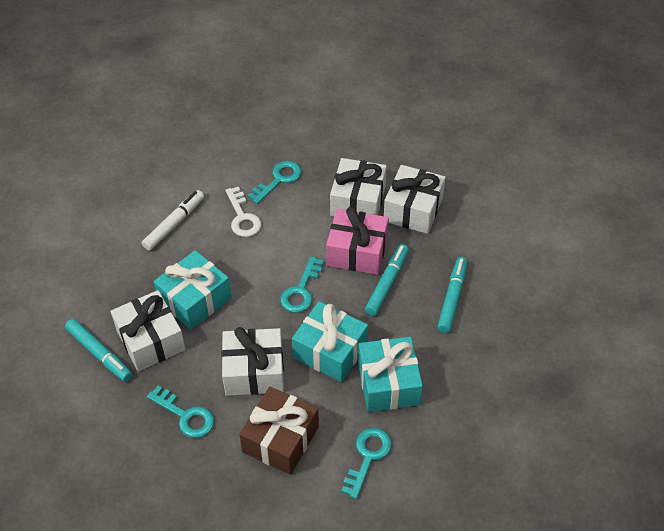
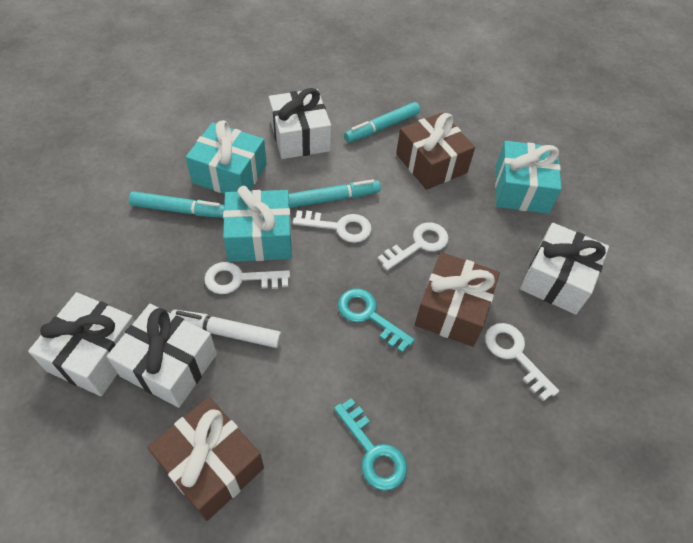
brown gift: [239,387,319,475] = 1 -> [148,397,264,521] [396,113,475,190] [415,252,500,347] = 3
pink gift: [326,207,389,275] = 1 -> none = 0
turquoise key: [147,386,214,438] [248,161,301,204] [280,256,324,313] [341,428,392,499] = 4 -> [334,398,407,491] [338,289,415,353] = 2
white key: [226,187,261,237] = 1 -> [204,262,290,294] [293,210,372,243] [377,222,449,271] [485,323,559,401] = 4

